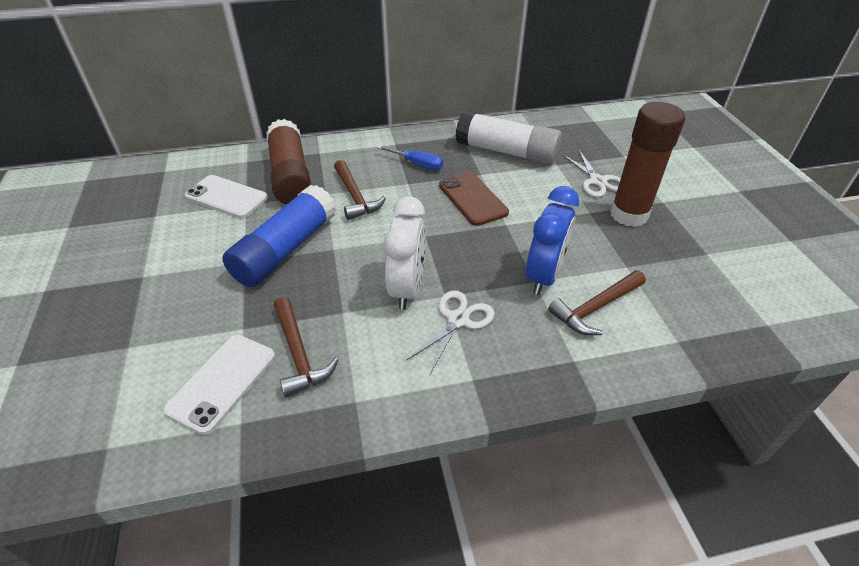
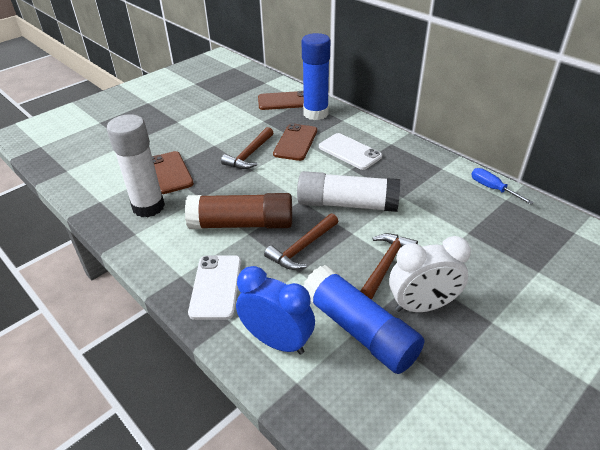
blue glue stick: [222,185,336,287] = 1 -> [302,33,330,120] [303,265,424,374] = 2
brown glue stick: [266,119,311,204] [610,102,685,227] = 2 -> [185,193,292,229] = 1
brown phone: [439,172,509,226] = 1 -> [152,151,194,194] [258,91,304,110] [273,123,317,161] = 3
white glue stick: [456,111,562,165] = 1 -> [107,114,165,217] [297,171,400,212] = 2
white scissors: [406,290,494,374] [562,150,621,197] = 2 -> none = 0

